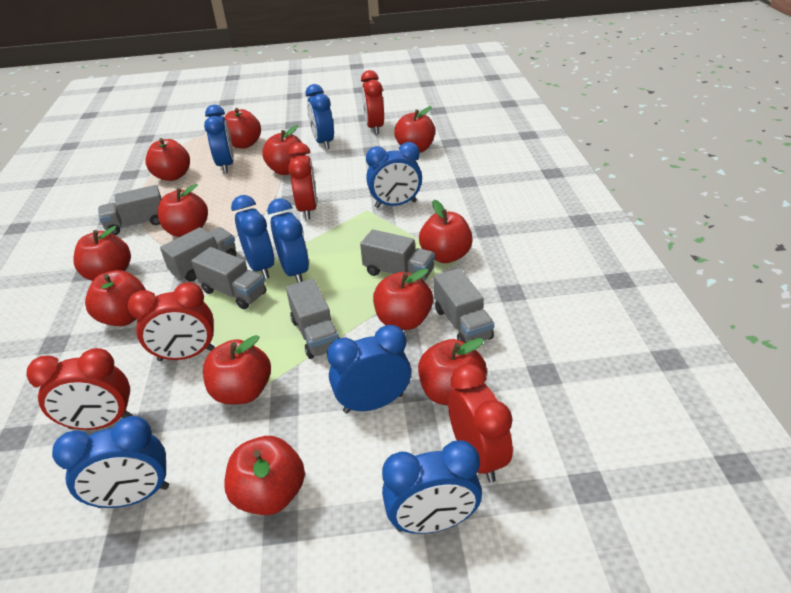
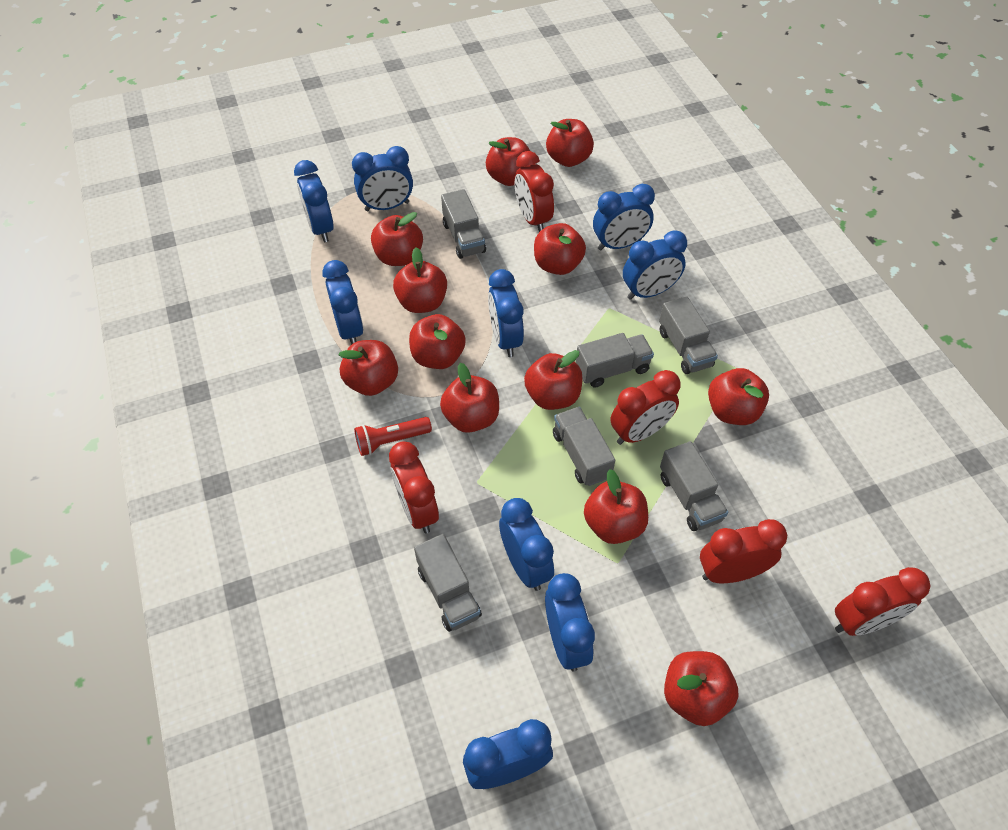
blue clock: [52,416,169,508] [204,105,234,173] [231,195,274,279] [267,198,309,283] [305,84,334,149] [327,325,411,414] [366,142,422,208] [382,440,482,534] = 8 -> [294,160,334,242] [322,260,364,345] [352,146,413,211] [463,719,553,789] [488,269,524,357] [499,498,554,591] [545,573,595,672] [593,184,655,251] [623,230,687,300] = 9
red flashlight: none = 0 -> [354,417,432,456] = 1

